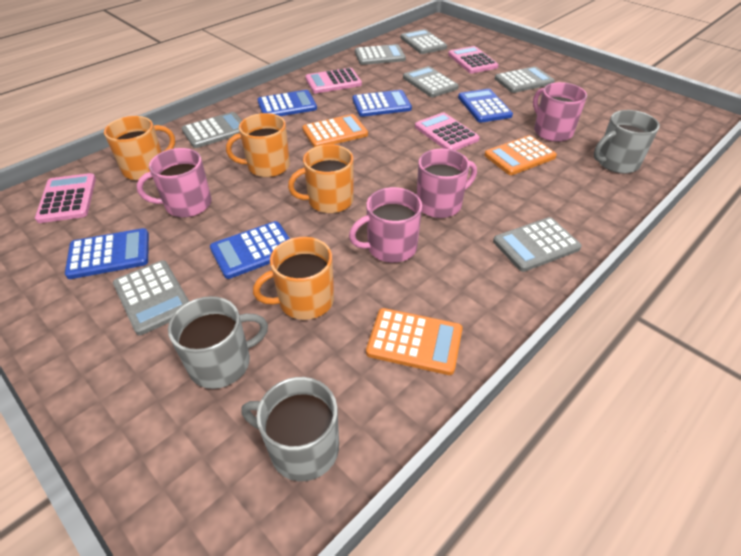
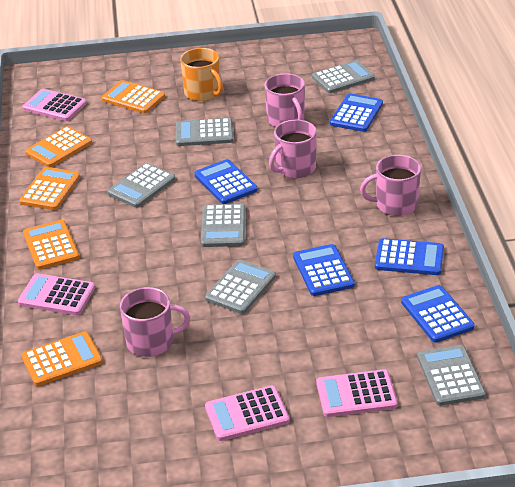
grey calculator: [113,260,189,335] [182,112,242,148] [355,44,406,65] [400,29,447,54] [403,66,459,97] [493,217,582,272] [495,66,555,93] = 7 -> [107,163,175,208] [176,118,233,146] [201,204,245,247] [205,259,276,314] [312,60,375,93] [417,345,486,406] = 6
grey mug: [168,296,268,389] [242,377,339,481] [594,110,660,174] = 3 -> none = 0
orange calculator: [302,114,368,147] [366,308,463,375] [484,135,557,175] = 3 -> [19,167,80,210] [22,332,103,386] [23,220,79,270] [25,126,92,167] [102,80,165,114] = 5
orange mug: [104,116,175,180] [226,113,290,177] [253,237,334,320] [288,144,354,213] = 4 -> [180,48,223,101] = 1

